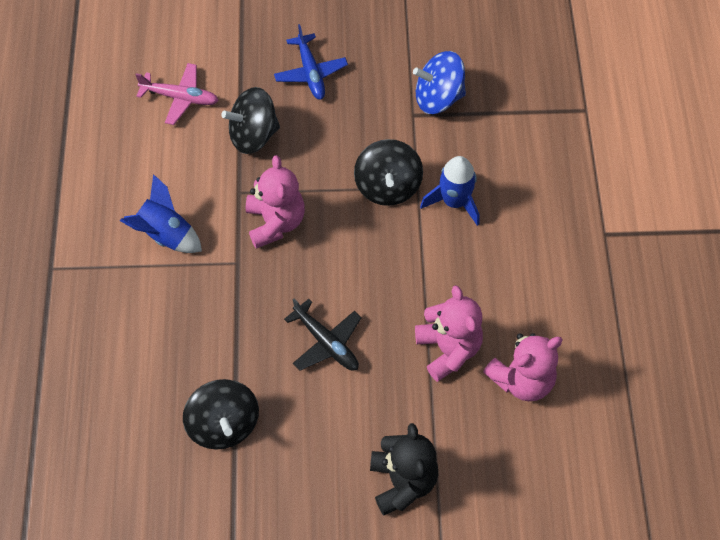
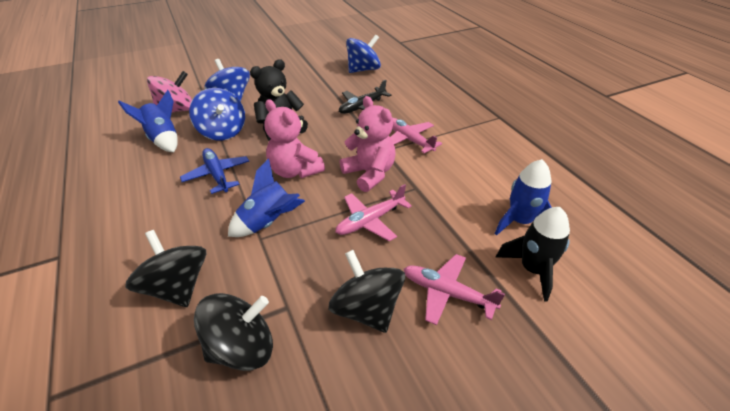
black rocket: none = 0 -> [496,207,570,302] = 1
blue rocket: [120,174,202,253] [420,156,479,226] = 2 -> [118,90,178,152] [228,158,305,237] [495,159,552,236] = 3
blue spinning top: [413,51,466,114] = 1 -> [189,88,245,140] [204,59,250,102] [346,34,381,73] = 3
pink plane: [135,63,219,125] = 1 -> [335,184,412,241] [390,118,442,153] [404,254,505,325] = 3
pink spinning top: none = 0 -> [147,71,192,113] = 1
pink teddy bear: [246,155,305,248] [415,285,483,382] [483,333,563,401] = 3 -> [264,99,325,178] [340,96,395,192] = 2

